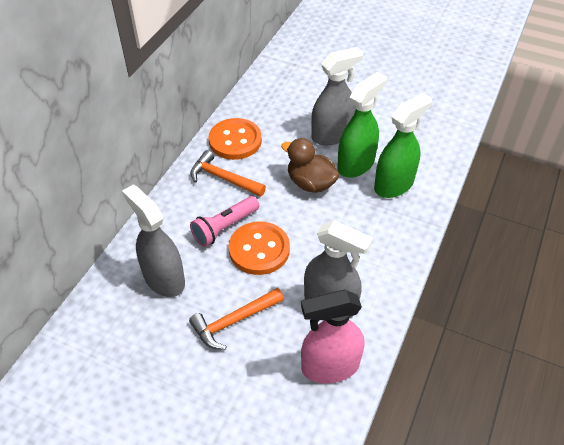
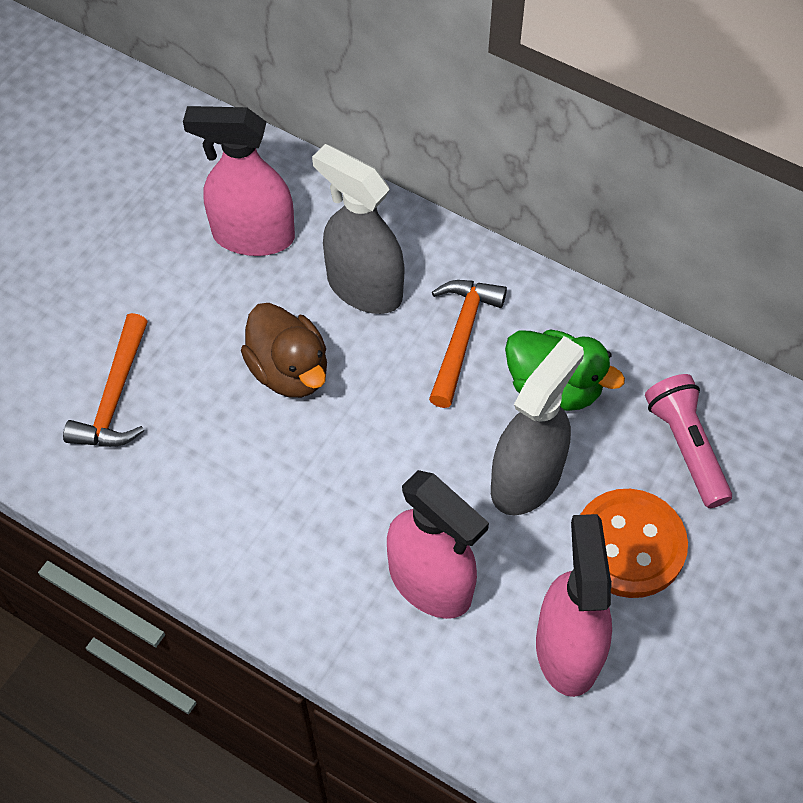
green duck: none = 0 -> [505,329,625,411] = 1
green spray bottle: [337,72,387,178] [374,93,432,198] = 2 -> none = 0
grey spray bottle: [122,185,185,297] [304,220,373,318] [311,47,363,146] = 3 -> [312,144,405,314] [491,336,584,515] = 2
orange button: [209,118,262,160] [228,221,290,275] = 2 -> [580,489,688,598] = 1
pink spray bottle: [301,290,365,384] = 1 -> [183,106,295,256] [387,470,489,619] [536,514,612,697] = 3

